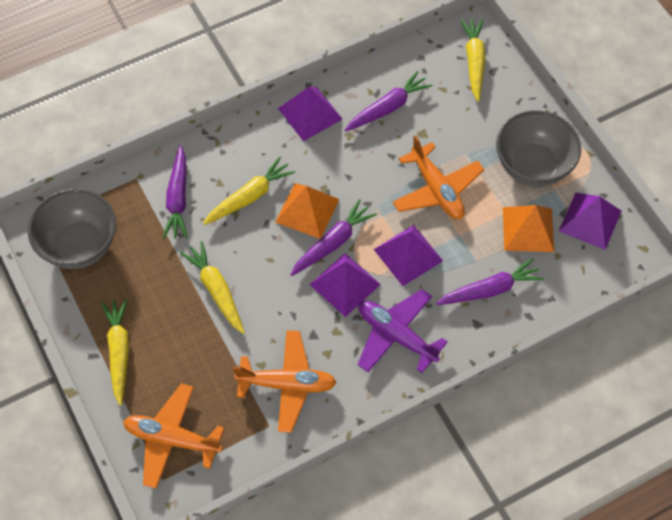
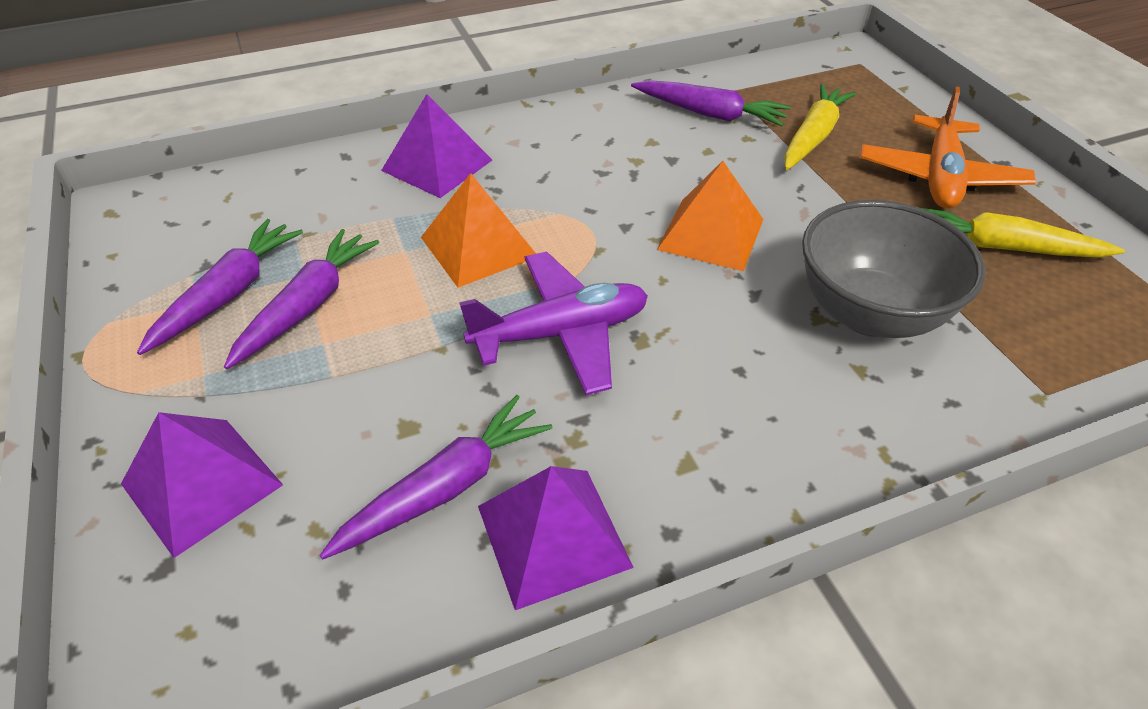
grey bowl: [28,189,116,269] [496,110,581,187] = 2 -> [802,200,985,338] = 1
orange plane: [123,383,224,489] [233,330,337,433] [393,135,484,219] = 3 -> [860,86,1036,208] = 1
purple pyramid: [278,86,342,141] [309,253,381,317] [374,225,443,286] [559,193,621,250] = 4 -> [121,412,283,558] [381,94,492,198] [478,466,634,610] = 3
yellow carrot: [101,298,129,406] [180,241,245,334] [203,156,295,225] [460,18,486,102] = 4 -> [784,84,856,170] [918,207,1125,258] = 2

